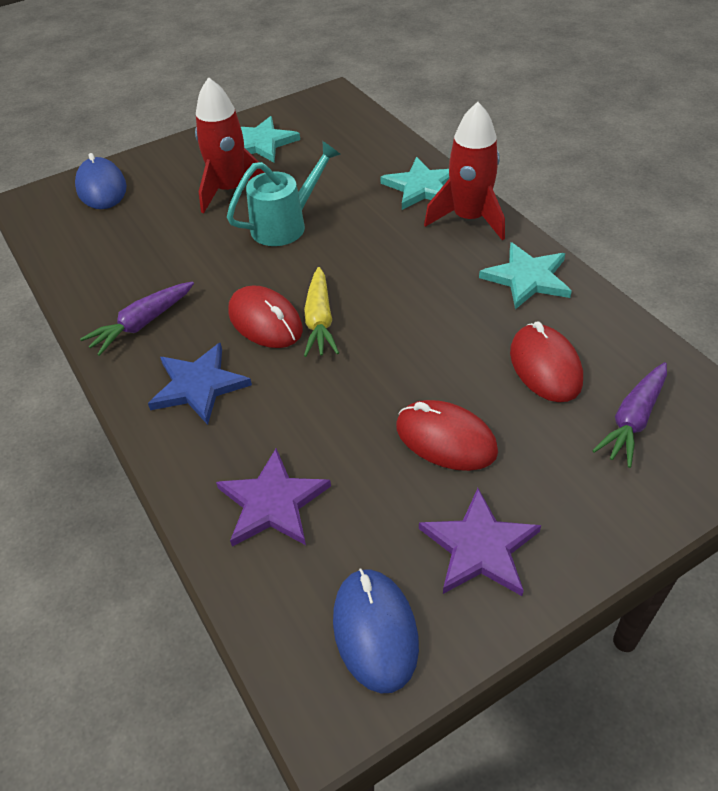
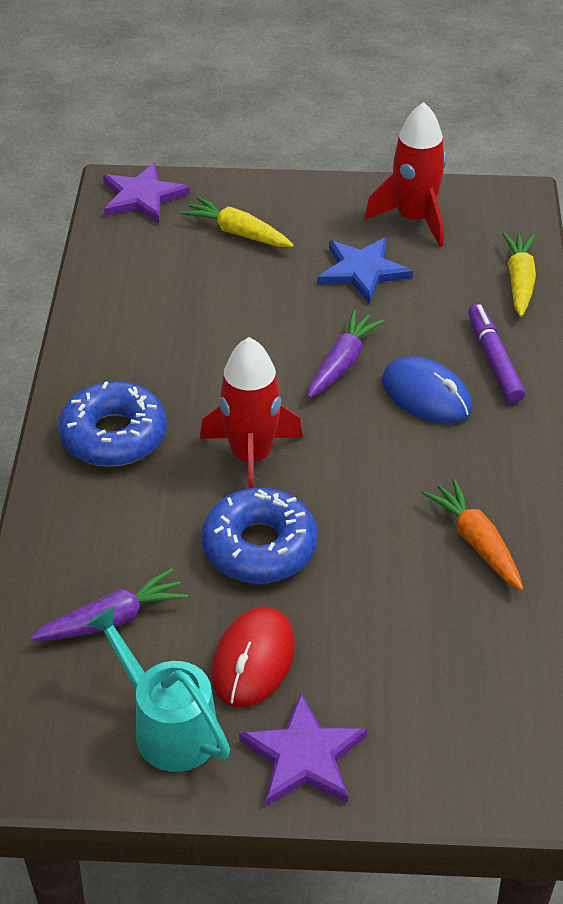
blue donut: none = 0 -> [58,381,167,467] [202,488,318,583] = 2
blue mouse: [75,153,127,209] [333,569,419,693] = 2 -> [382,356,472,424] = 1
orange carrot: none = 0 -> [422,479,524,591] = 1
purple marker: none = 0 -> [468,304,525,403] = 1
red mouse: [228,285,303,348] [396,400,498,471] [510,322,583,402] = 3 -> [211,607,295,707] = 1
turquoise star: [241,116,300,162] [381,157,449,210] [479,242,572,309] = 3 -> none = 0
yellow carrot: [304,267,339,357] = 1 -> [180,196,293,247] [502,233,536,317] = 2

